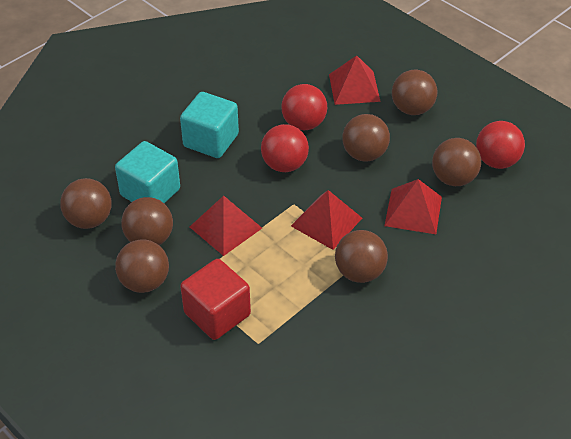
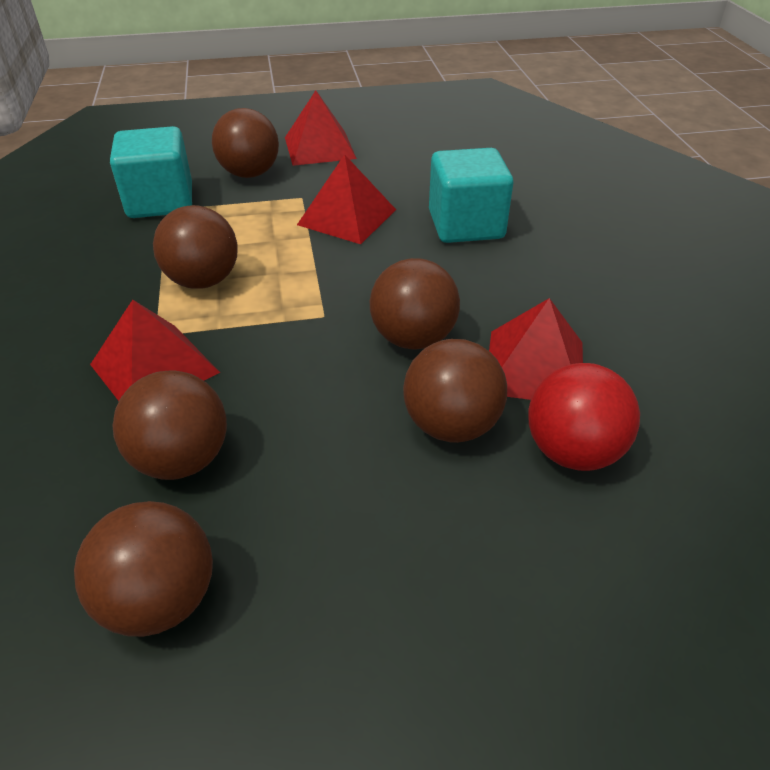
brown ball: [60,178,112,229] [115,239,169,293] [121,197,173,245] [335,230,388,283] [342,114,390,162] [392,70,437,115] [432,138,481,186] = 7 -> [74,501,213,637] [113,370,227,480] [153,205,238,289] [212,108,279,178] [370,258,460,350] [403,339,507,443] = 6
red ball: [261,124,309,172] [281,84,327,130] [476,121,525,169] = 3 -> [529,363,640,471] = 1
red cube: [180,259,251,340] = 1 -> none = 0

